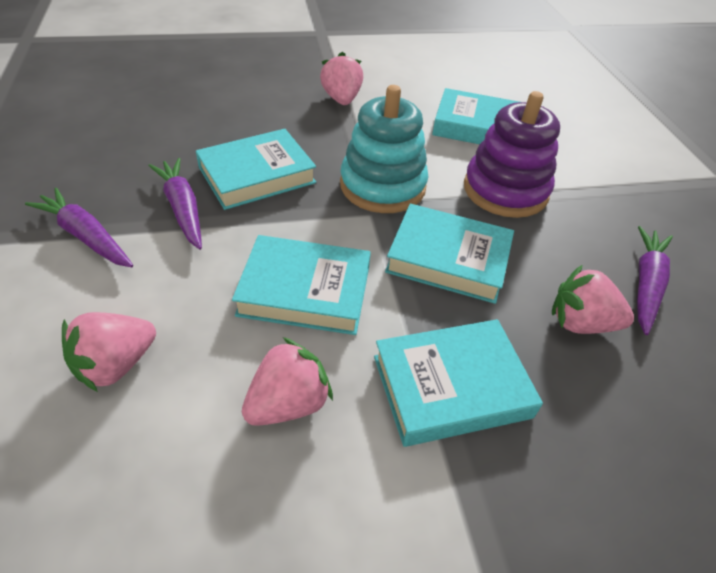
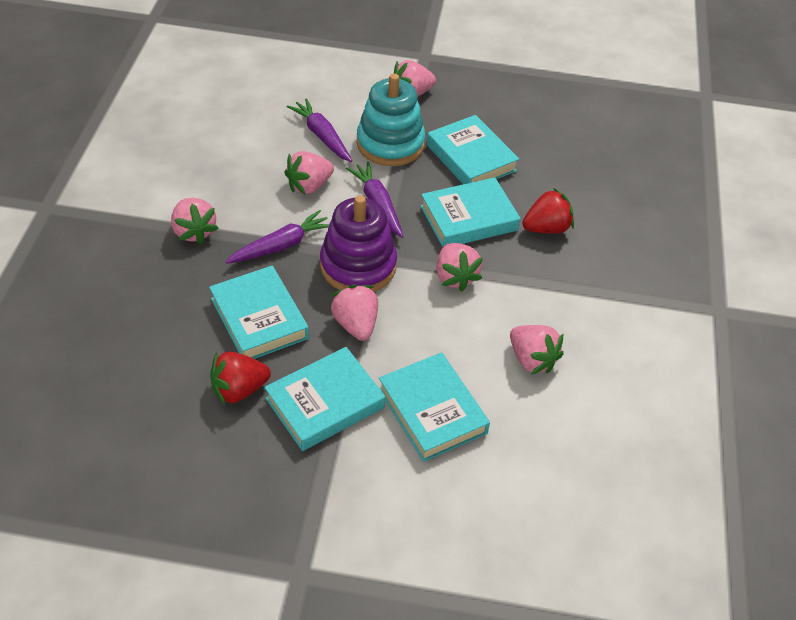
pink strawberry: [62,312,156,392] [242,337,333,426] [320,52,363,105] [552,265,634,334] = 4 -> [171,198,219,244] [284,151,334,195] [330,284,378,341] [394,60,436,97] [436,243,483,292] [510,325,564,375] = 6
red strawberry: none = 0 -> [210,352,271,406] [522,188,574,234] = 2

